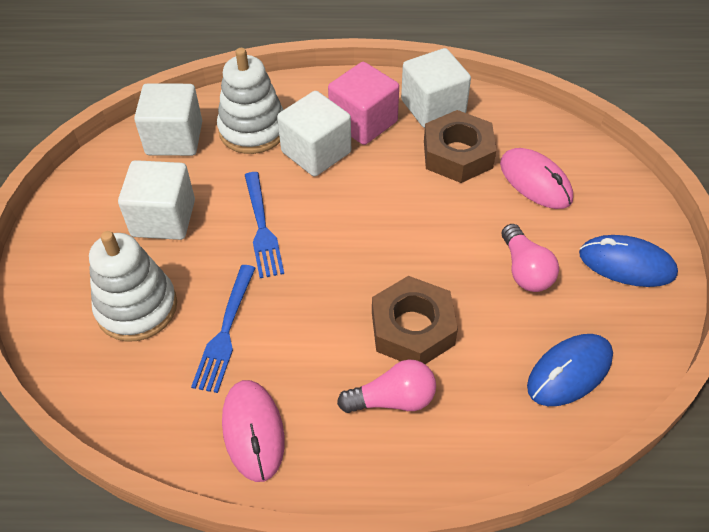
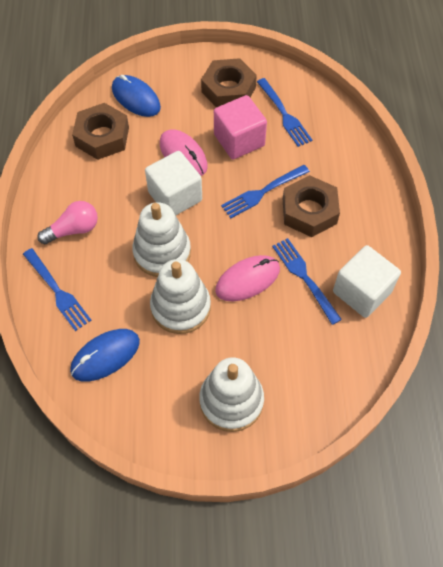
blue fork: [191,265,255,393] [245,172,284,278] = 2 -> [23,248,92,331] [221,165,310,218] [257,78,313,147] [272,238,342,325] = 4
brown nut: [372,276,458,364] [424,110,496,183] = 2 -> [72,103,129,160] [201,58,257,108] [283,175,340,237] = 3
pink light bulb: [337,359,436,413] [502,224,559,292] = 2 -> [37,201,98,244] = 1
white cube: [118,160,195,240] [134,83,202,156] [277,91,351,177] [401,48,471,128] = 4 -> [145,151,202,215] [333,245,401,318] = 2
white stacking toy: [89,231,177,342] [217,48,283,154] = 2 -> [132,202,191,277] [150,259,211,334] [199,357,264,432] = 3

